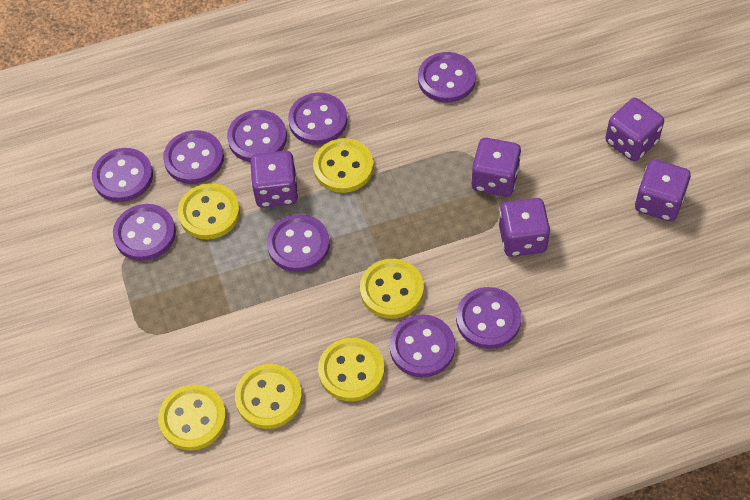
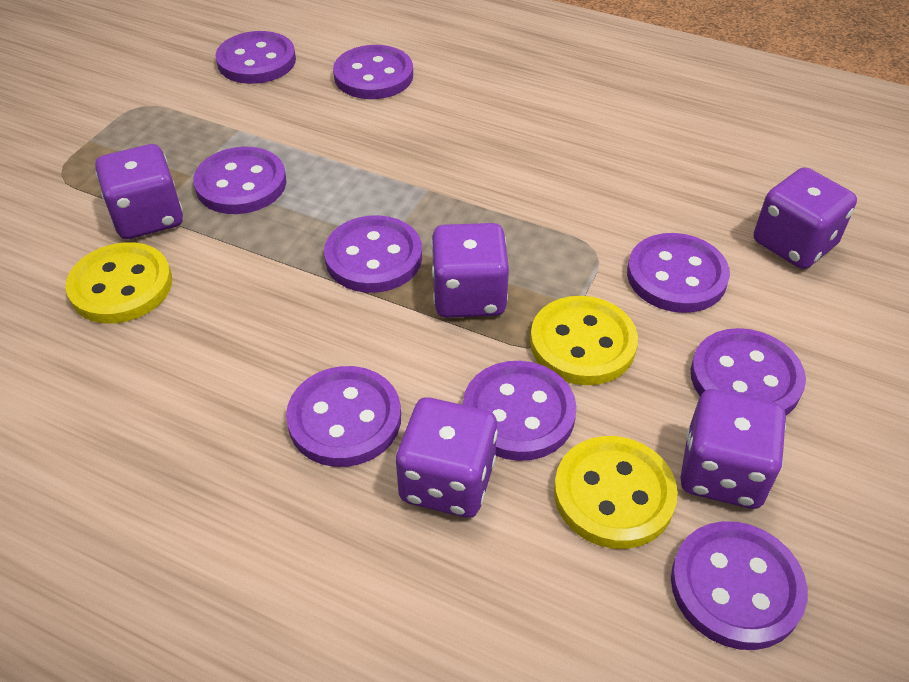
yellow button: [158,385,227,451] [178,183,240,240] [235,364,302,429] [313,138,374,193] [318,338,385,402] [360,259,424,319] = 6 -> [66,242,172,323] [530,296,638,385] [554,436,678,549] = 3

